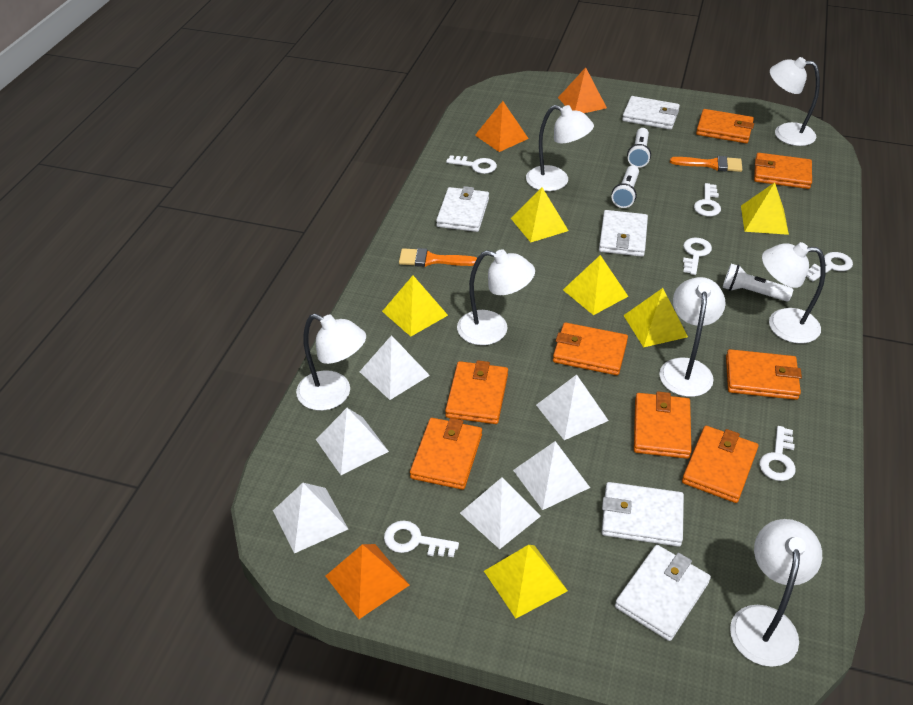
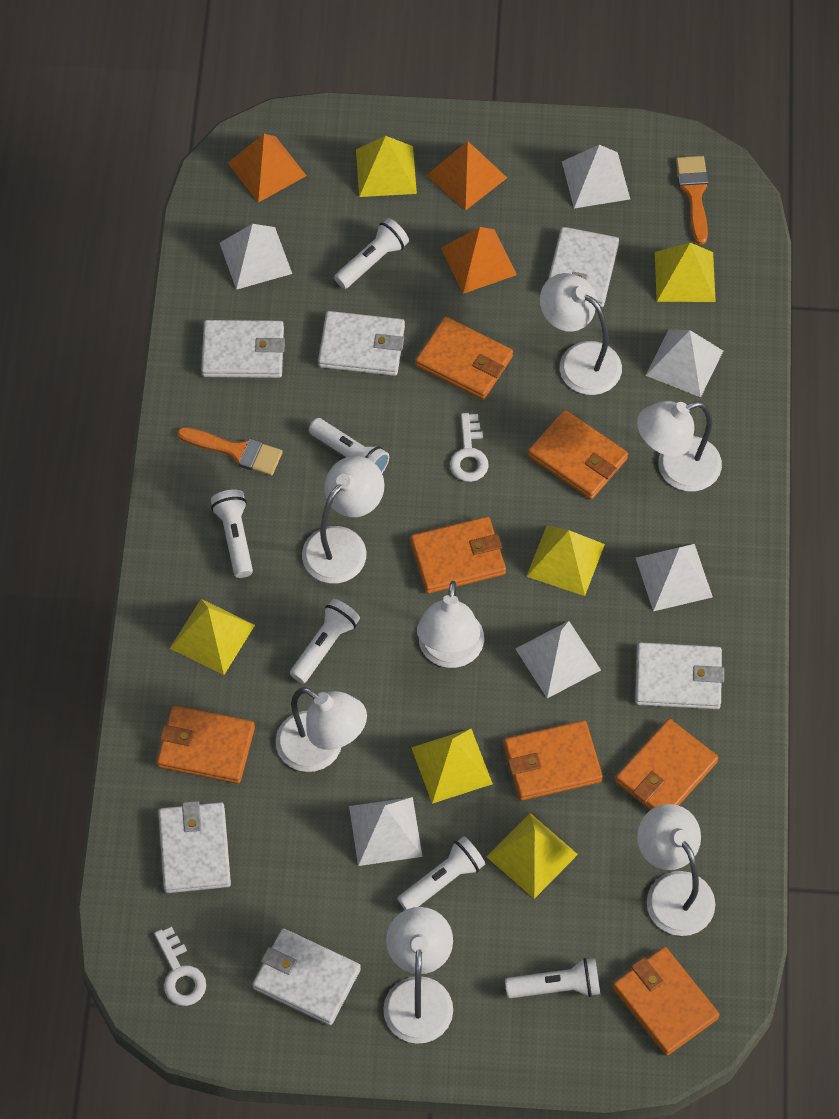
orange wallet: [410,418,482,490] [445,360,508,424] [553,322,628,375] [634,391,692,459] [682,426,758,503] [696,109,754,143] [726,349,802,400] [754,153,812,189] = 8 -> [157,706,255,784] [410,517,506,594] [415,317,513,400] [504,720,603,801] [528,410,628,499] [612,947,720,1056] [615,719,718,810] = 7
white flashlight: [612,165,639,208] [627,128,651,168] [723,264,793,302] = 3 -> [211,489,253,578] [290,599,360,684] [309,418,389,473] [334,218,409,289] [398,836,485,910] [505,958,600,998] = 6
white key: [384,520,459,557] [446,155,497,174] [683,238,712,275] [694,183,721,216] [759,426,796,481] [806,252,853,281] = 6 -> [154,927,206,1006] [450,413,489,482] = 2
white wallet: [436,186,489,232] [599,210,648,257] [602,482,684,547] [615,545,711,641] [622,96,680,130] = 5 -> [158,801,231,893] [201,320,285,378] [252,928,361,1025] [318,311,405,376] [548,227,619,307] [635,643,724,709] = 6

